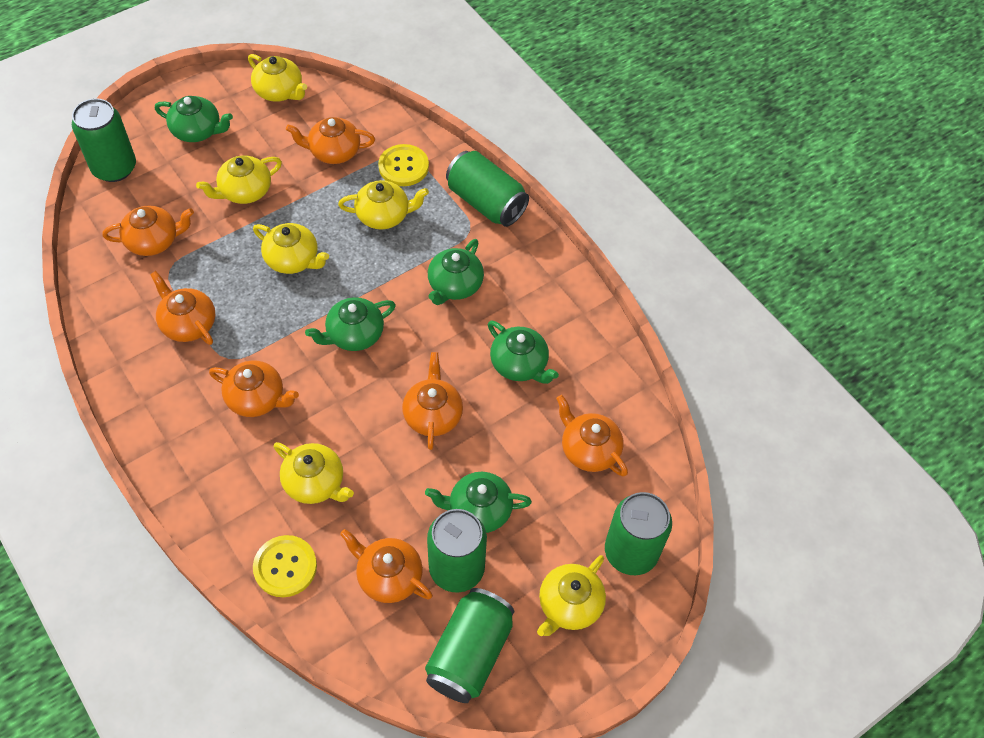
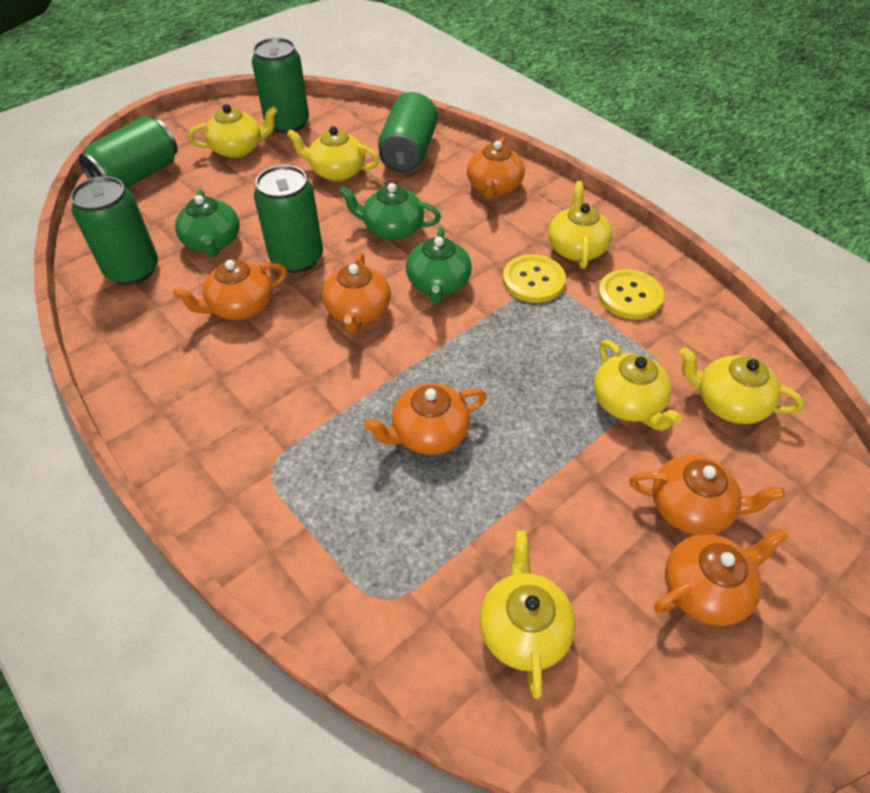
green teapot: [155,96,233,142] [305,297,396,351] [425,472,532,533] [428,239,484,305] [488,321,559,384] = 5 -> [175,189,240,257] [339,183,441,240] [406,227,472,303] = 3
orange teapot: [102,206,194,256] [150,271,215,345] [209,360,299,417] [286,117,375,164] [340,529,433,603] [402,352,463,450] [556,395,628,477] = 7 -> [173,260,287,320] [322,252,391,333] [364,383,487,455] [467,137,525,199] [630,455,785,535] [654,528,788,626] = 6

